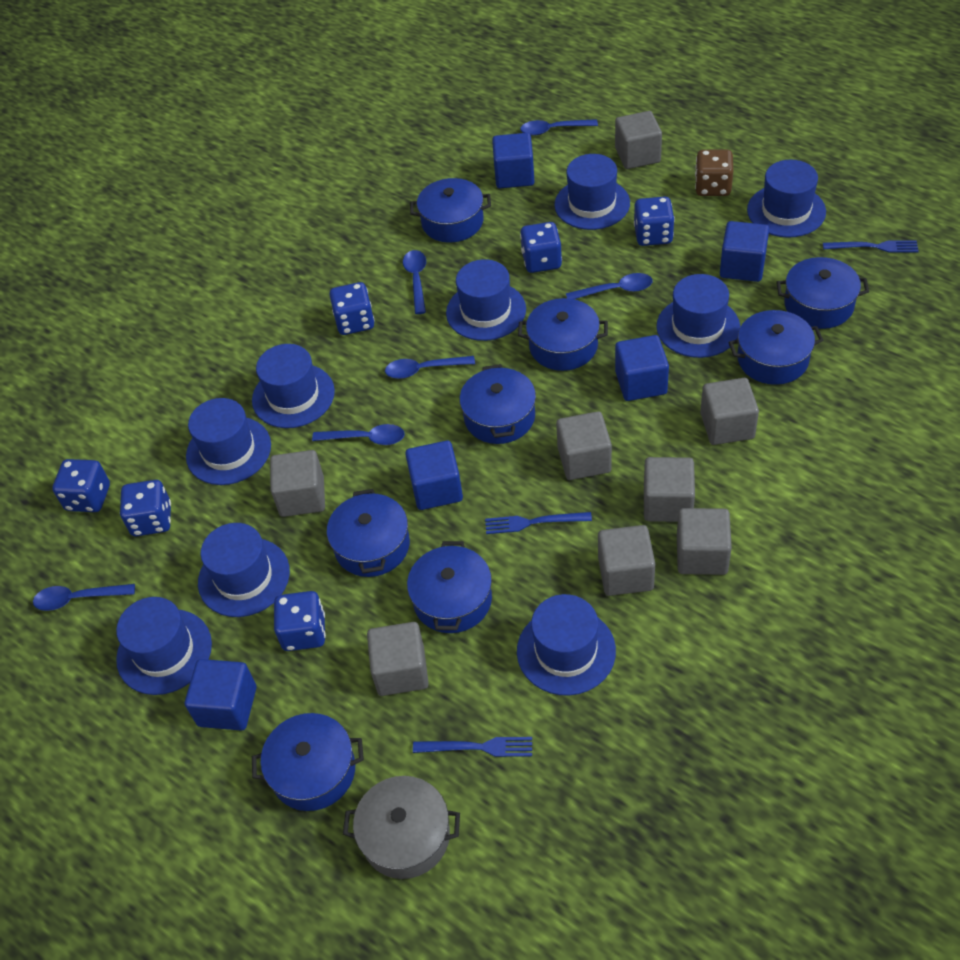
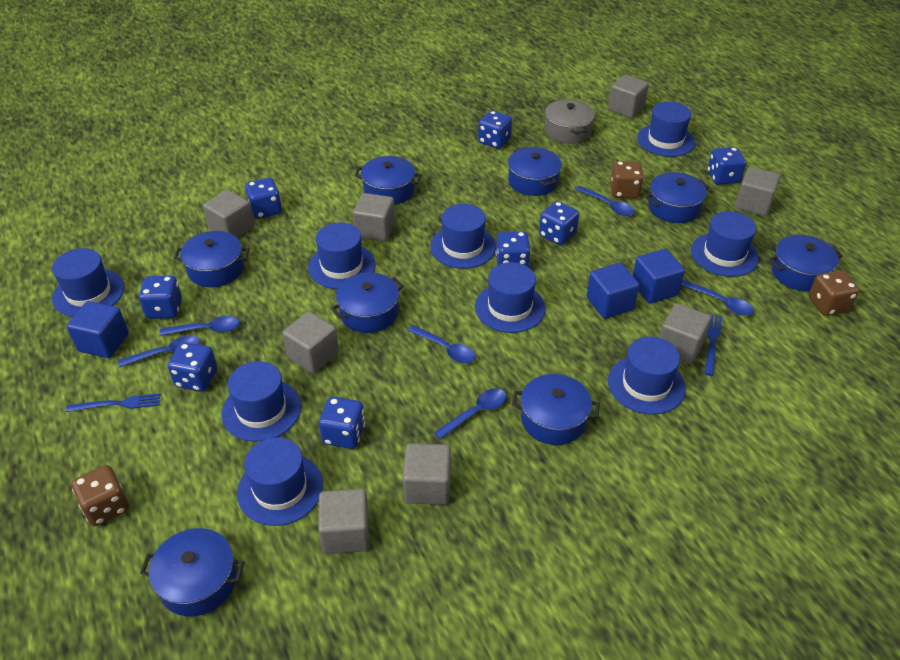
blue cube: [185,659,256,731] [405,440,463,510] [492,133,535,188] [615,335,669,401] [720,221,769,282] = 5 -> [67,301,129,358] [587,263,639,319] [633,249,685,304] = 3
blue dice: [52,459,110,512] [120,480,171,536] [274,591,326,651] [329,282,375,335] [520,222,562,273] [634,196,675,246] = 6 -> [139,276,182,319] [168,342,217,392] [245,178,282,219] [319,397,365,449] [478,111,512,149] [496,231,531,267] [539,201,579,245] [707,147,746,185] = 8
blue fork: [413,737,532,757] [485,512,592,534] [823,241,919,253] = 3 -> [66,393,161,412] [705,314,722,376] = 2
brown dice: [695,150,733,196] = 1 -> [72,465,129,526] [610,161,644,198] [809,270,859,316] = 3

